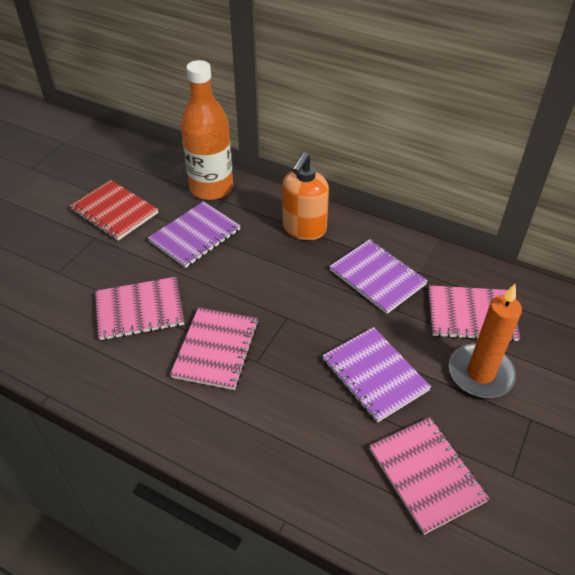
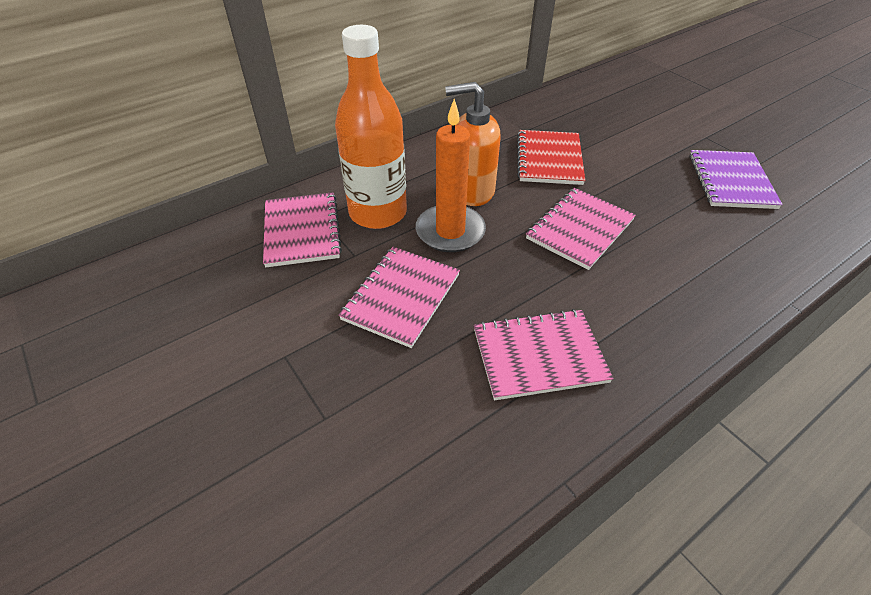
purple notebook: [148,201,241,268] [322,327,431,423] [329,239,428,314] = 3 -> [689,150,783,209] = 1

